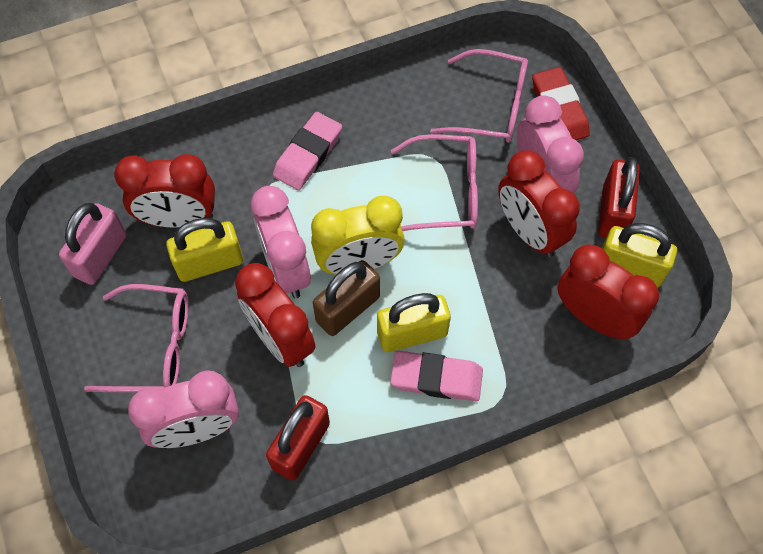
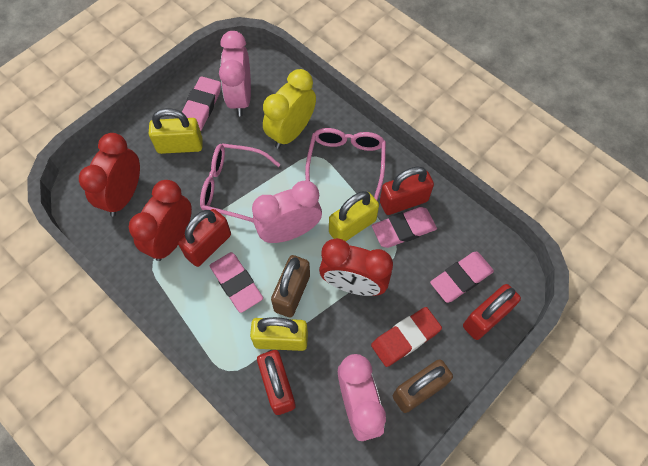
brown padlock: [313,260,380,336] = 1 -> [271,255,310,318] [393,359,453,413] = 2
pink eraser: [273,112,342,190] [390,351,483,401] = 2 -> [182,76,221,131] [210,252,263,313] [372,207,437,248] [430,252,494,303] = 4
pink glasses: [84,284,188,392] [391,134,478,231] [430,49,528,143] = 3 -> [200,143,280,222] [305,128,386,200] = 2
pink padlock: [59,203,127,285] = 1 -> none = 0
red clock: [114,154,215,228] [235,263,315,367] [498,150,580,257] [558,244,659,339] = 4 -> [79,133,140,216] [129,180,192,261] [319,238,393,296] = 3
red padlock: [266,395,330,481] [598,157,640,238] = 2 -> [178,209,231,267] [257,350,296,415] [380,167,434,215] [463,284,521,340] = 4

